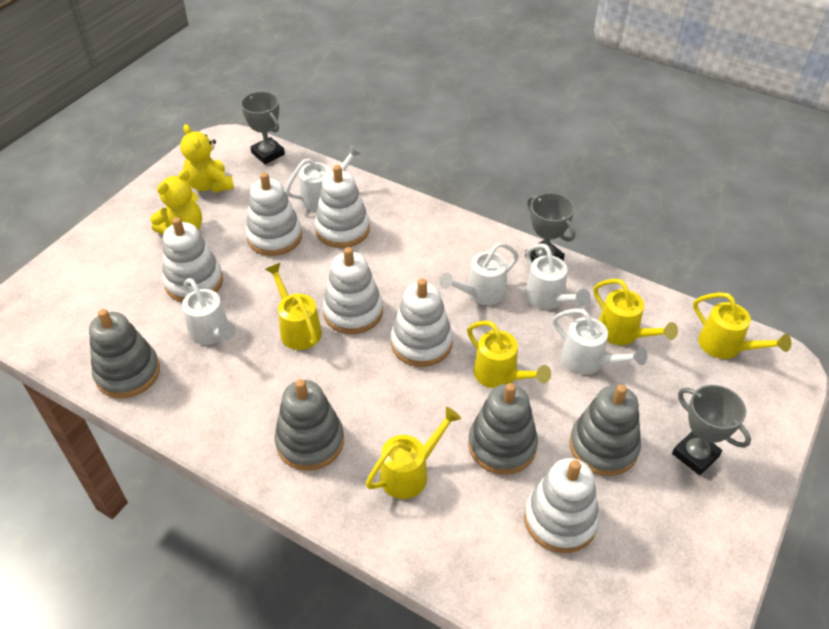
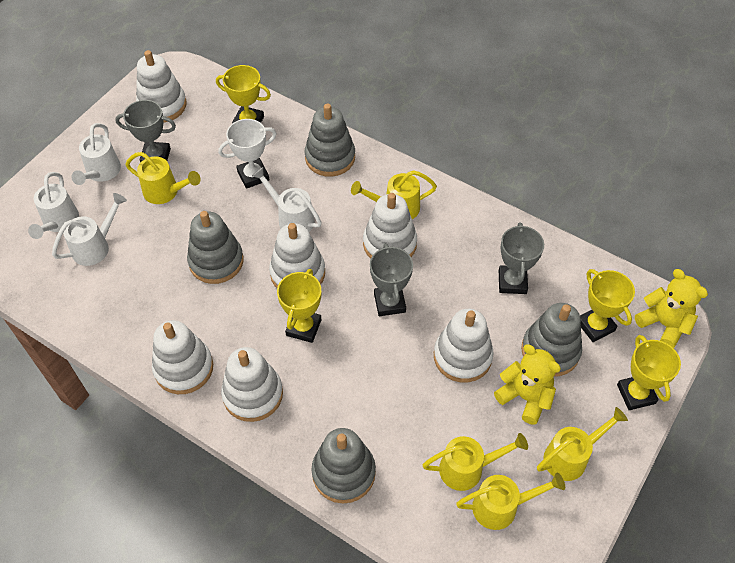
white trophy: none = 0 -> [218,119,277,189] = 1
white watering can: [182,278,236,345] [285,145,362,211] [439,243,519,305] [525,243,591,309] [553,308,647,375] = 5 -> [28,172,79,239] [52,193,127,266] [71,123,121,185] [252,167,322,232] = 4
yellow trophy: none = 0 -> [216,65,271,123] [277,269,321,343] [580,269,635,342] [617,335,681,410] = 4

